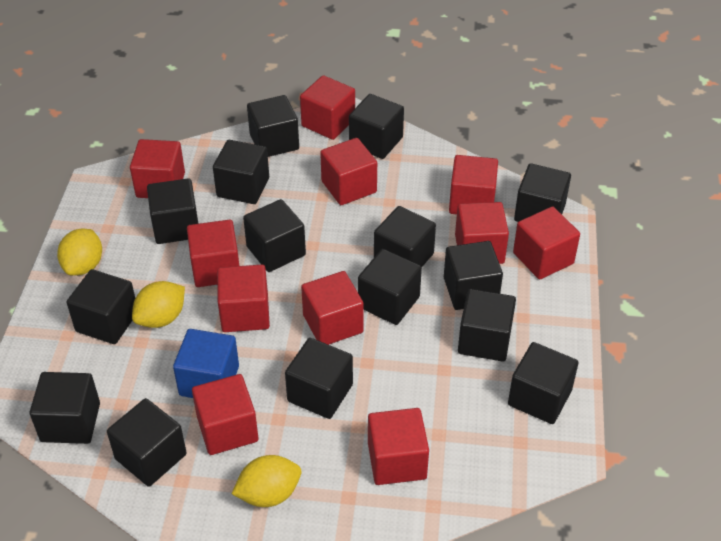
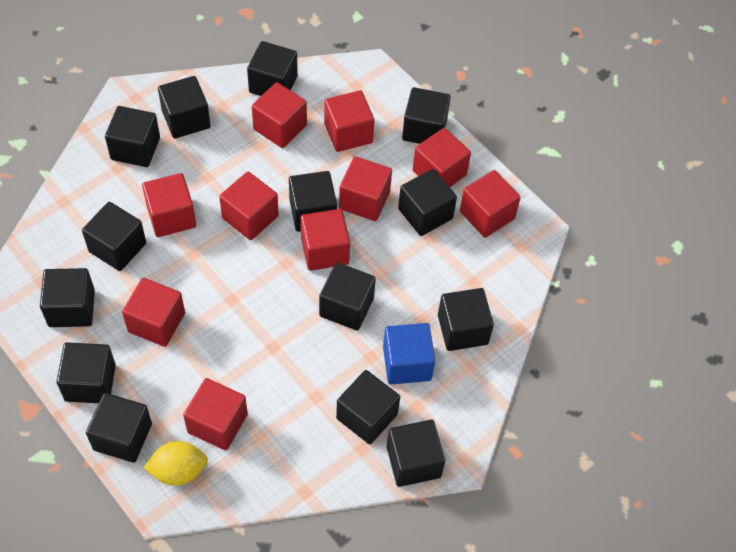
black cube: [30,372,100,444] [66,269,135,344] [107,398,187,487] [147,178,198,244] [213,140,269,204] [243,199,306,272] [247,95,299,157] [285,338,353,419] [349,94,404,159] [358,249,422,325] [374,206,436,267] [444,241,503,310] [458,289,516,362] [508,342,579,424] [514,163,571,222] = 15 -> [40,268,95,327] [57,342,116,403] [82,202,146,271] [86,393,152,463] [105,106,160,167] [158,76,211,139] [247,41,298,96] [289,171,337,232] [319,263,376,331] [336,370,400,444] [387,420,445,487] [398,169,457,236] [402,87,451,144] [438,288,494,351] = 14
red cube: [130,139,185,198] [187,220,239,287] [192,374,258,455] [217,265,270,332] [300,75,355,140] [301,271,364,345] [320,138,377,205] [368,408,429,485] [449,155,498,214] [455,202,509,264] [513,207,580,279] = 11 -> [122,278,185,347] [142,173,196,237] [183,378,248,450] [219,171,279,240] [252,82,307,148] [301,209,350,271] [324,90,375,152] [339,156,392,221] [413,128,471,187] [460,170,521,238] = 10
yellow lemon: [57,229,102,276] [132,281,185,328] [232,455,301,507] = 3 -> [143,441,208,486] = 1

